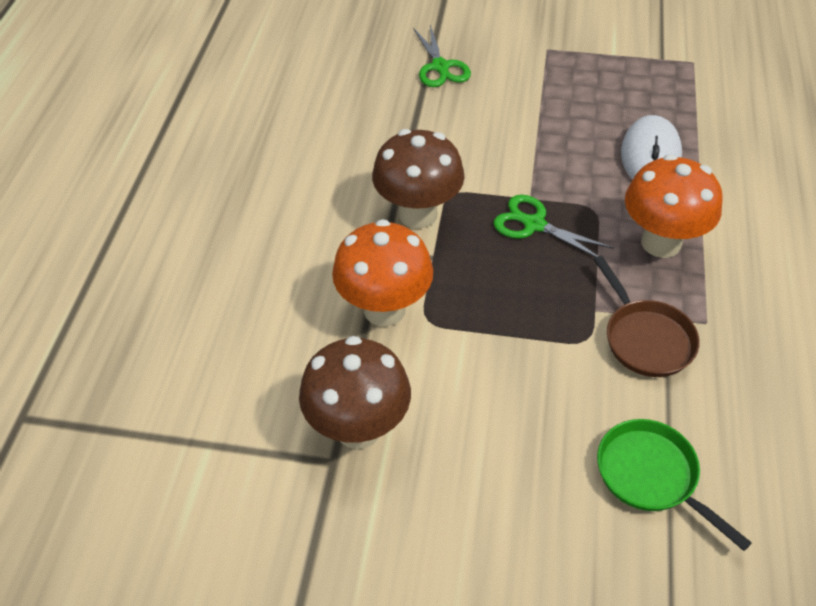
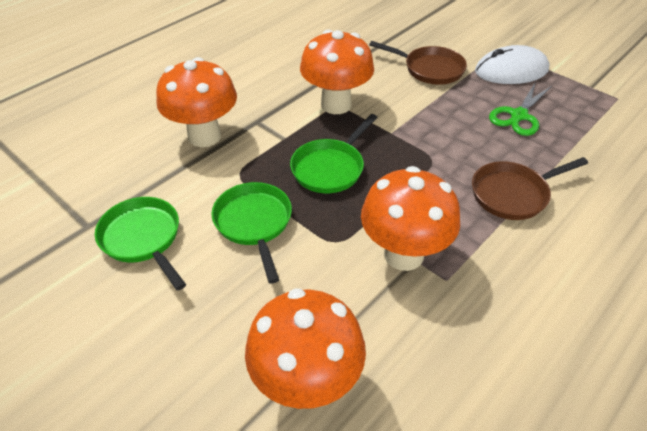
brown mushroom: [299,336,411,449] [372,129,465,229] = 2 -> none = 0
brown pan: [594,256,700,377] = 1 -> [369,41,467,85] [472,157,588,220] = 2
green pan: [597,419,752,551] = 1 -> [95,197,186,291] [211,182,292,284] [290,114,378,193] = 3
green scissors: [413,25,471,87] [494,195,614,257] = 2 -> [489,82,552,136] = 1
orange mushroom: [332,219,433,327] [625,154,723,258] = 2 -> [156,57,237,147] [245,288,366,409] [300,30,374,114] [361,166,460,271] = 4

